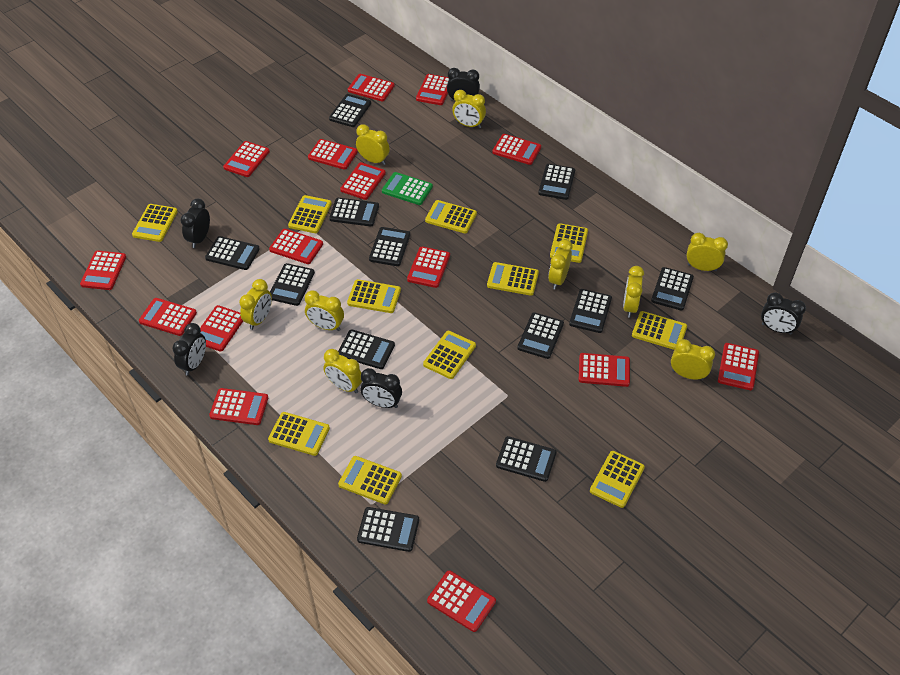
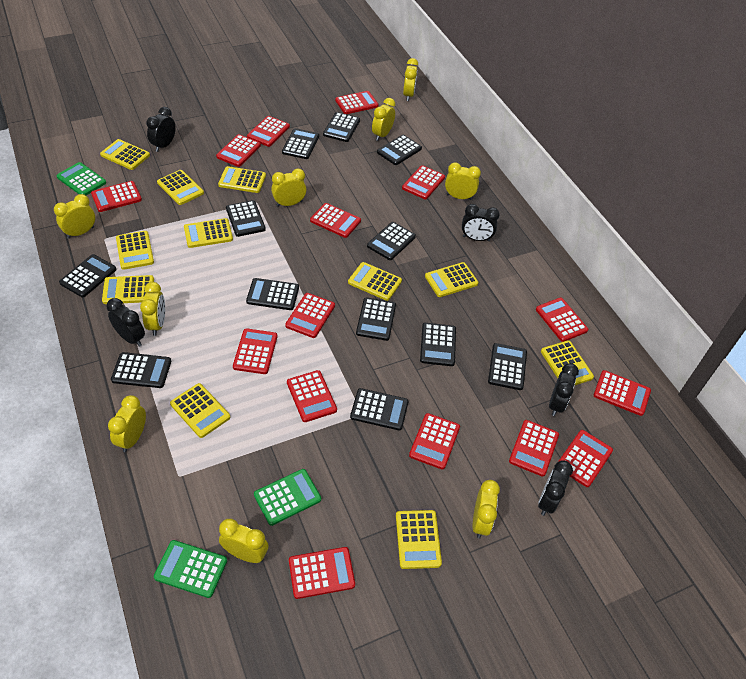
green calculator: [382,172,433,205] = 1 -> [56,162,106,195] [154,540,227,598] [254,469,321,526] = 3

